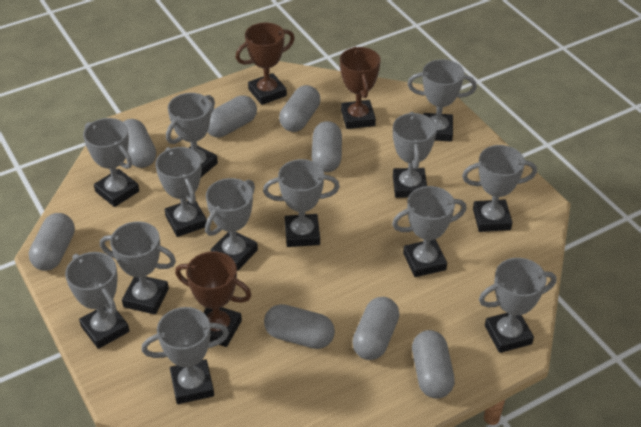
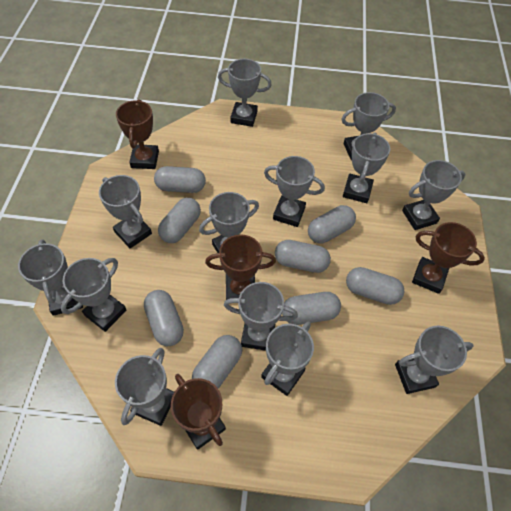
brown trophy: [175,251,252,347] [235,23,295,105] [340,47,381,129] = 3 -> [116,99,159,169] [171,374,226,450] [205,234,276,300] [412,222,485,294] = 4

